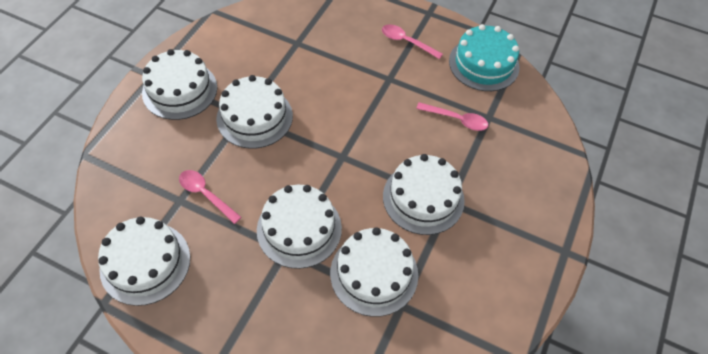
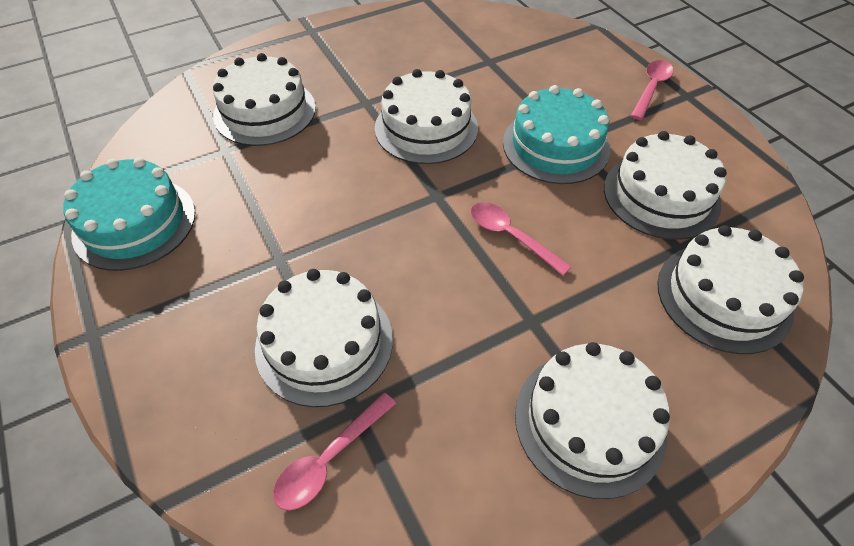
turquoise cake: [449,24,520,91] = 1 -> [63,158,195,271] [503,85,610,184] = 2

